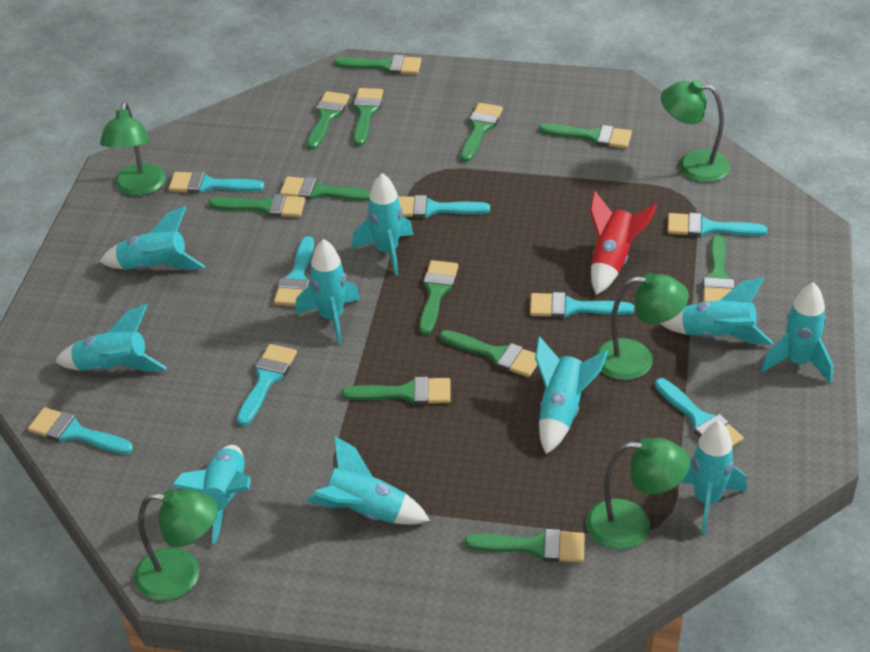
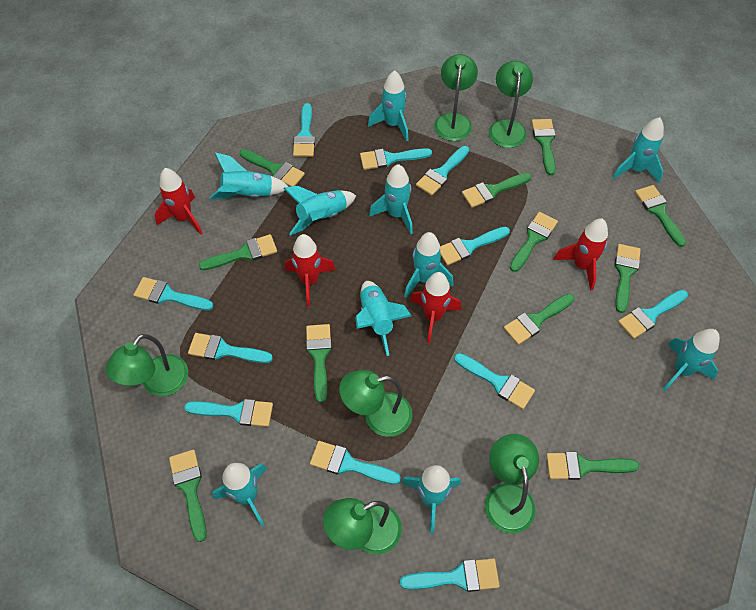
green brush: [209,194,305,217] [280,176,371,201] [307,91,350,150] [335,55,421,74] [342,377,451,405] [353,88,383,146] [419,260,458,335] [440,330,537,377] [460,103,503,162] [464,529,585,562] [539,123,632,148] [703,235,734,302] = 12 -> [169,449,207,542] [199,234,277,270] [240,149,305,187] [306,324,332,403] [462,173,531,208] [504,294,574,345] [510,212,558,272] [532,119,556,175] [546,452,639,480] [614,244,641,313] [635,185,686,247] = 11
green lamp: [100,102,166,196] [134,489,218,601] [586,438,690,550] [595,273,689,380] [661,80,730,182] = 5 -> [106,334,188,396] [323,498,402,555] [339,370,412,437] [434,54,478,141] [485,434,539,534] [489,61,533,148] = 6
red rocket: [590,191,657,295] = 1 -> [155,168,202,235] [285,234,336,306] [410,272,462,343] [553,218,608,291] = 4
turquoise brush: [28,407,133,454] [169,171,265,194] [237,344,297,426] [274,236,314,306] [398,195,490,218] [530,292,634,318] [655,378,744,446] [667,213,767,237] = 8 -> [134,277,213,310] [184,399,273,427] [188,333,273,363] [293,103,315,157] [310,441,401,484] [360,148,432,170] [400,558,500,592] [416,146,469,196] [440,227,510,265] [454,353,535,409] [618,290,688,339] = 11

